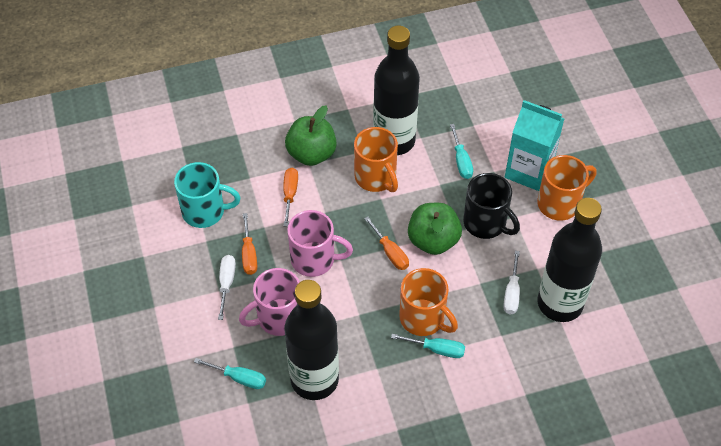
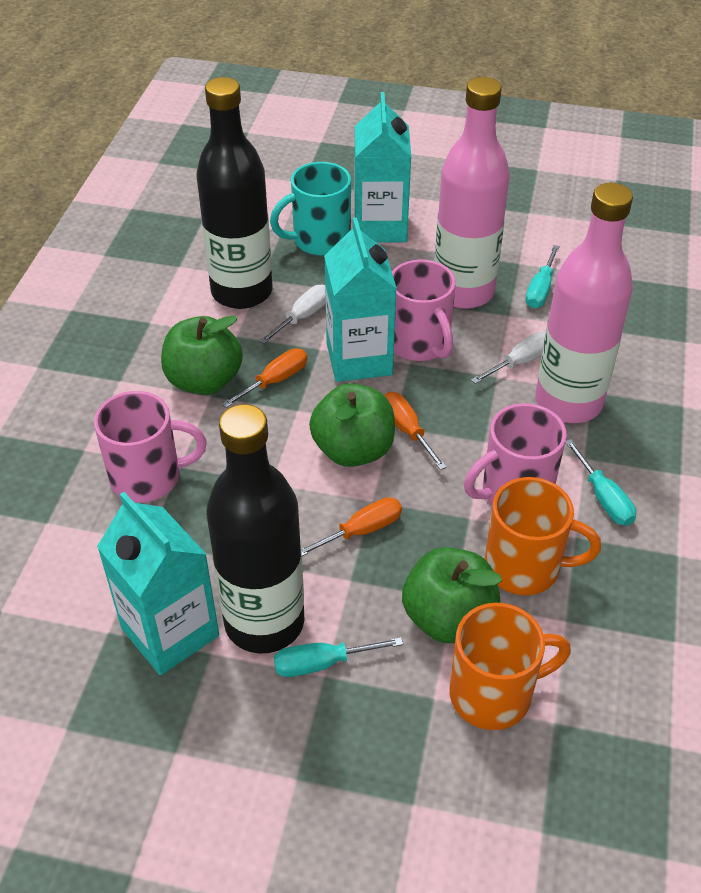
black bottle: [285,280,339,400] [373,26,420,155] [537,198,602,322] = 3 -> [196,77,272,309] [206,404,304,654] = 2
black mug: [463,173,520,239] = 1 -> none = 0
green apple: [285,106,337,166] [408,203,462,255] = 2 -> [161,316,243,395] [309,383,395,467] [402,547,502,643] = 3
orange mug: [354,127,398,192] [399,268,458,336] [537,155,596,221] = 3 -> [449,603,571,730] [485,477,601,595] = 2
pink bottle: none = 0 -> [434,77,510,309] [535,183,633,423] = 2
pink mug: [239,268,300,336] [287,210,353,277] = 2 -> [94,391,207,503] [392,259,456,361] [464,403,567,505] = 3
turquoise carton: [505,100,564,191] = 1 -> [97,492,219,675] [324,218,397,382] [354,92,411,243] = 3

